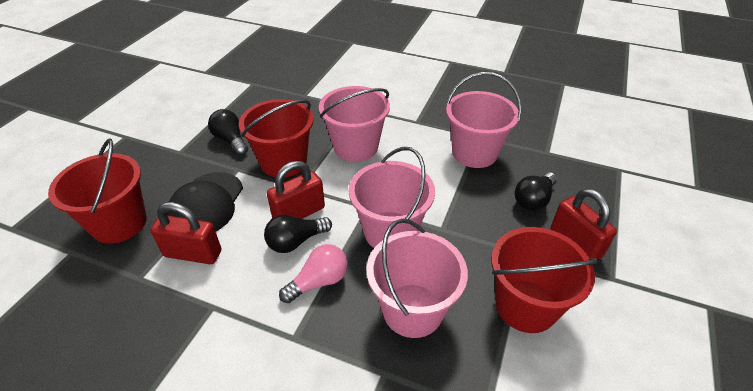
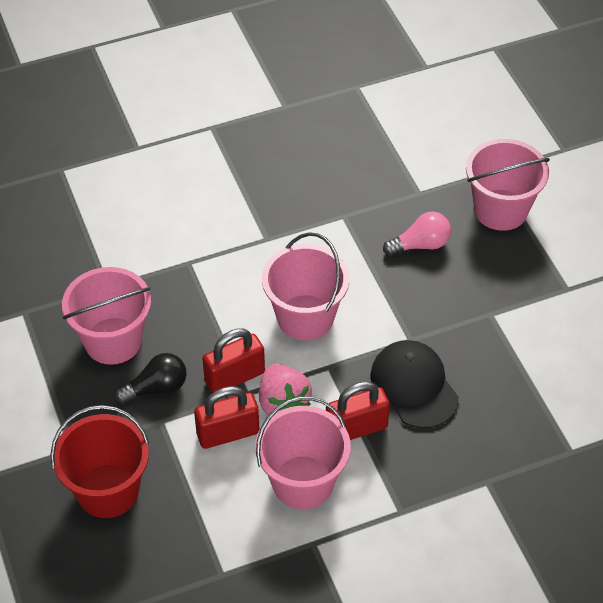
black light bulb: [208,109,248,155] [264,215,332,253] [515,172,557,211] = 3 -> [114,353,187,404] = 1
pink strawberry: none = 0 -> [259,364,312,415] = 1
red bucket: [48,139,147,244] [239,99,314,178] [491,227,599,333] = 3 -> [50,405,149,518] = 1

